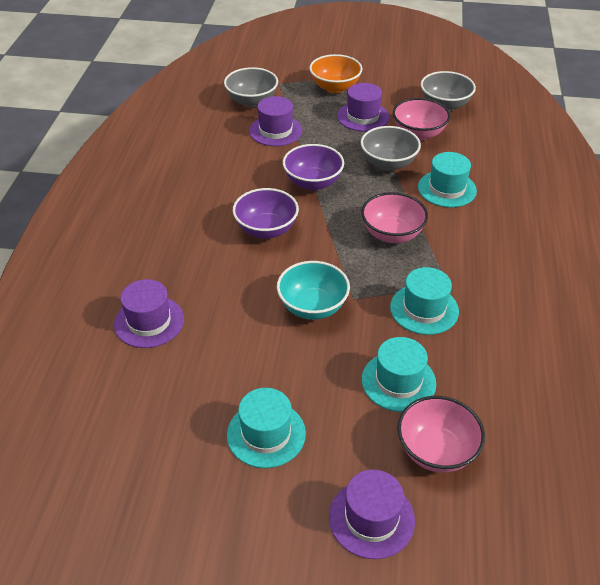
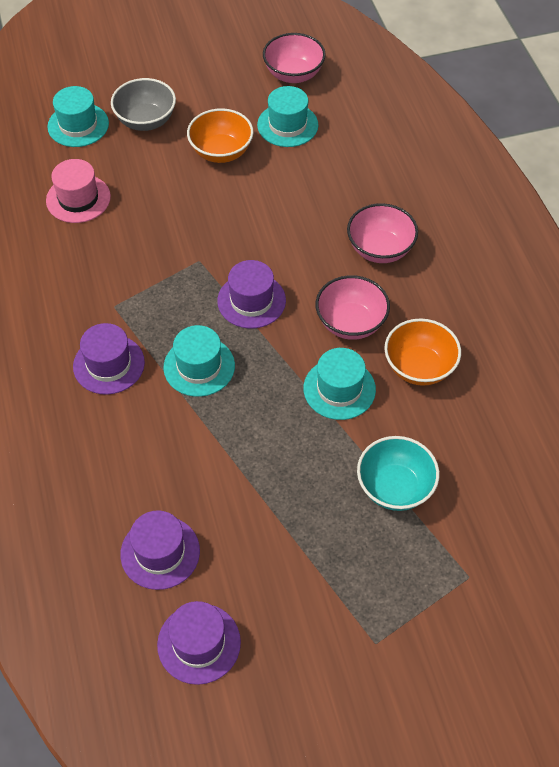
grey bowl: [224,67,278,107] [361,126,421,171] [421,71,476,111] = 3 -> [111,78,176,131] = 1
orange bowl: [309,54,363,93] = 1 -> [187,108,253,163] [384,318,461,386] = 2
pink hat: none = 0 -> [46,159,111,223] = 1
purple bowl: [233,188,299,239] [283,144,344,190] = 2 -> none = 0

